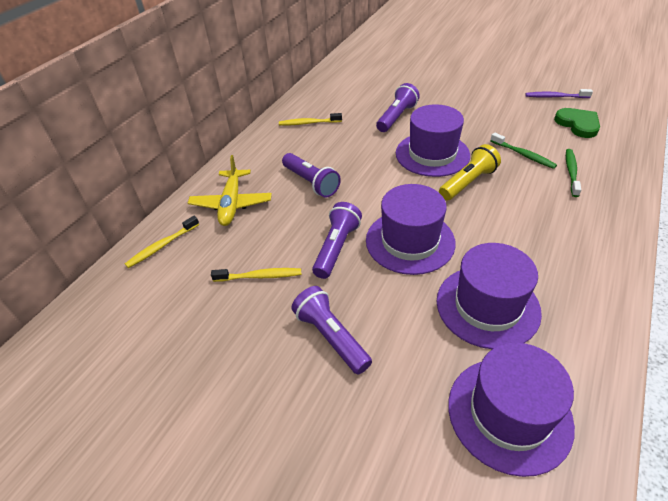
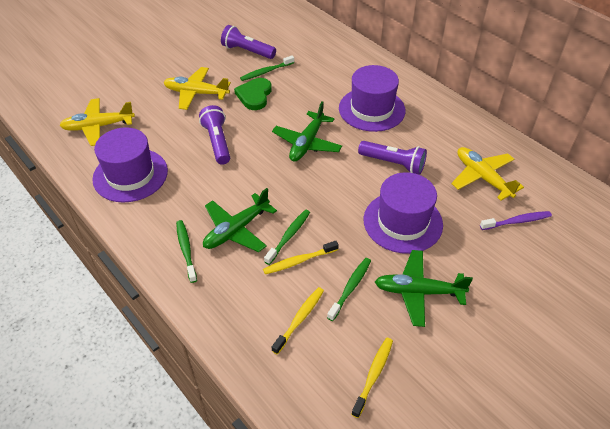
green plane: none = 0 -> [203,188,277,252] [272,101,342,162] [375,250,473,327] = 3
green toothbrush: [490,133,557,169] [566,149,581,197] = 2 -> [176,220,197,283] [240,55,294,81] [264,210,310,265] [327,258,371,321] = 4
purple flashlight: [282,153,341,198] [291,286,372,375] [312,202,362,279] [376,83,420,132] = 4 -> [199,105,230,165] [221,25,276,59] [358,141,427,175] = 3
purple hat: [366,184,456,275] [396,104,470,177] [437,243,542,349] [448,343,575,477] = 4 -> [92,127,168,203] [339,65,406,132] [364,172,443,254] = 3
yellow flashlight: [439,144,501,200] = 1 -> none = 0
yellow plane: [188,155,272,226] = 1 -> [59,98,135,146] [163,67,231,110] [451,147,524,201] = 3

